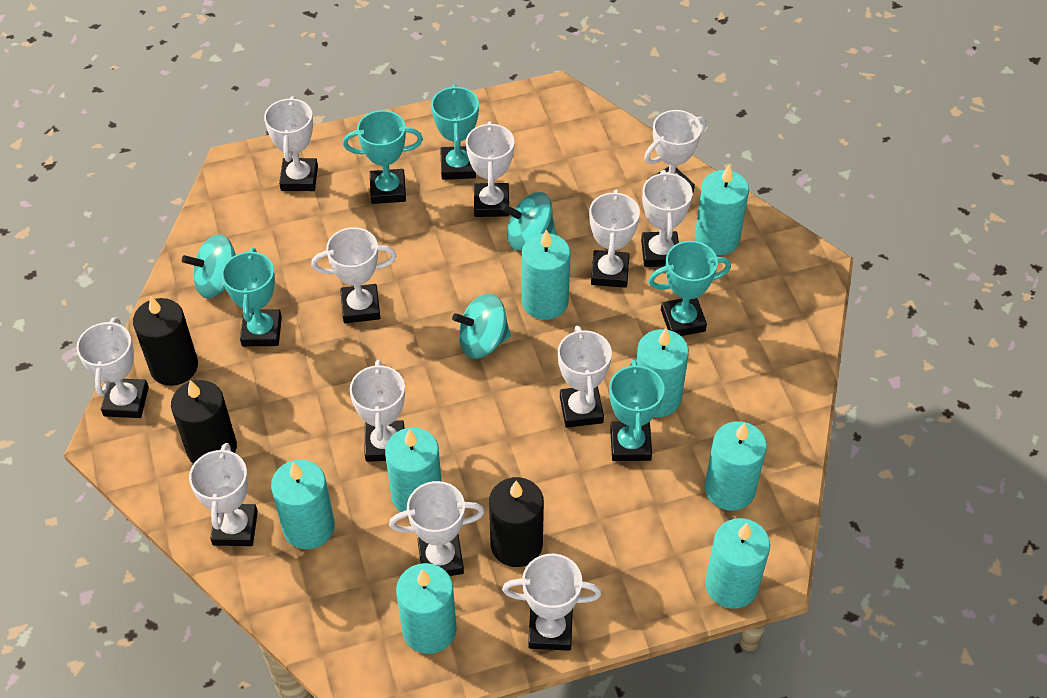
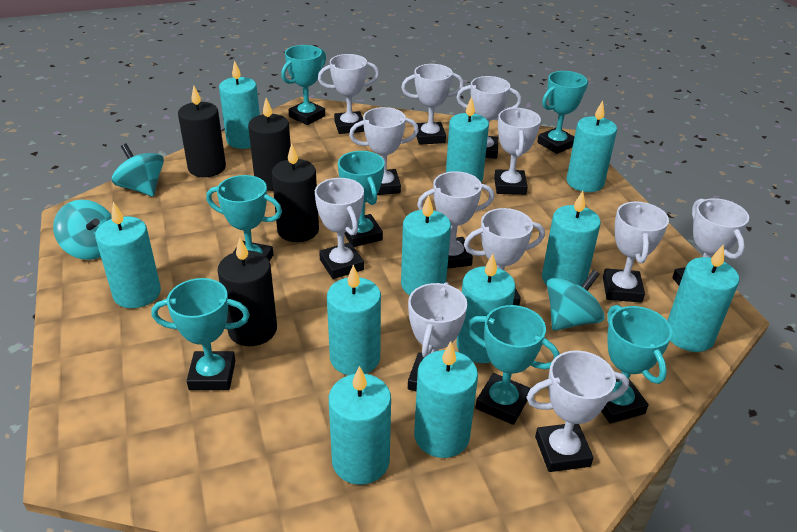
black candle: [133,296,198,386] [171,380,237,464] [489,477,544,567] = 3 -> [178,86,226,177] [218,238,277,346] [248,98,291,191] [272,143,319,242] = 4
turquoise candle: [271,460,335,549] [385,427,442,512] [396,563,457,654] [522,229,570,320] [636,328,689,417] [695,164,749,255] [705,421,767,511] [705,518,770,609] = 8 -> [95,202,161,308] [219,60,260,149] [327,265,381,375] [329,366,391,485] [401,195,451,295] [414,341,478,458] [446,97,489,183] [456,254,515,363] [542,191,601,286] [567,100,617,192] [667,244,739,352] = 11
turquoise trophy: [221,248,282,346] [343,110,423,204] [431,85,479,180] [609,360,664,461] [648,241,731,336] = 5 -> [151,278,250,390] [206,175,282,262] [281,45,326,125] [338,151,384,247] [467,305,560,425] [537,71,588,154] [601,305,672,424] = 7

